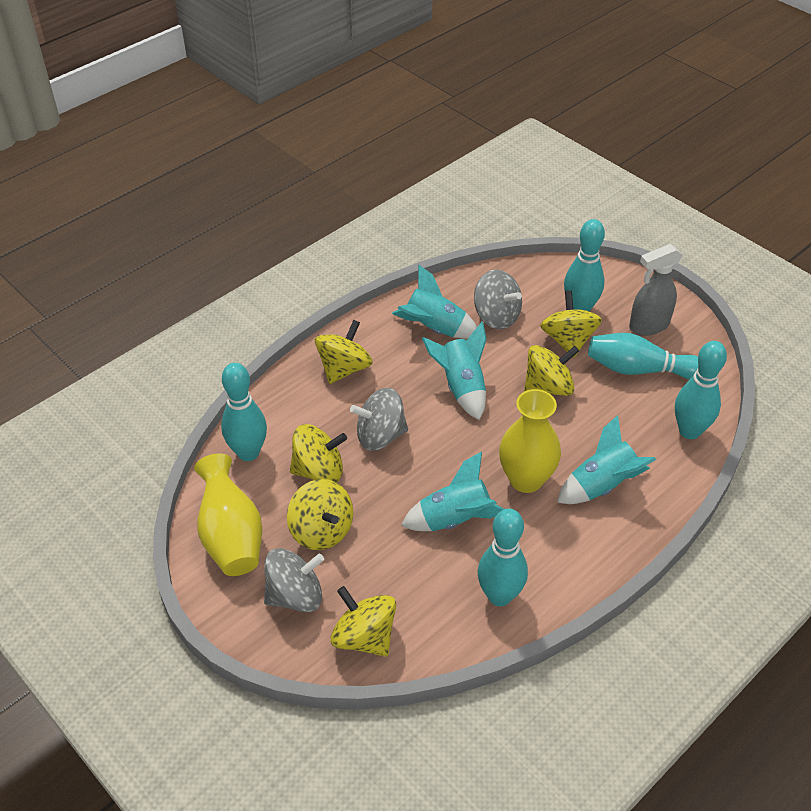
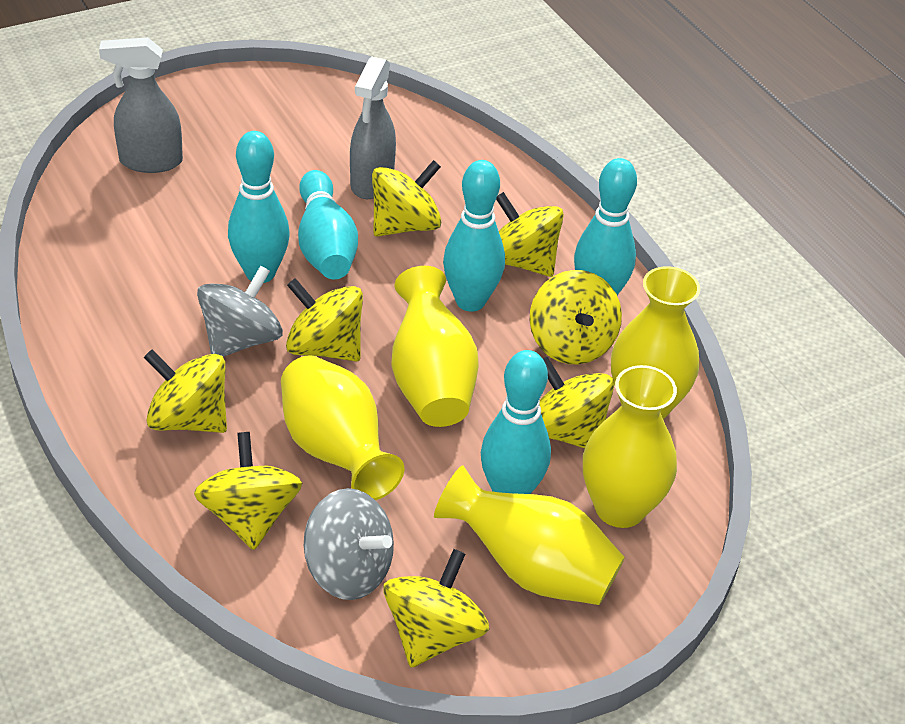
grey spinning top: [264,548,324,613] [350,388,408,451] [474,270,522,329] = 3 -> [197,265,283,357] [304,488,394,600] = 2
grey spray bottle: [629,244,683,336] = 1 -> [99,37,183,173] [350,57,396,199] = 2
turquoise rocket: [392,265,477,339] [401,451,504,531] [422,321,487,420] [557,415,656,504] = 4 -> none = 0
yellow spinning top: [287,479,353,550] [290,424,347,483] [315,320,373,384] [331,586,396,657] [524,345,579,396] [540,291,602,358] = 6 -> [144,350,227,433] [194,432,302,550] [286,278,363,361] [372,160,441,236] [383,549,489,668] [496,192,564,277] [530,270,622,364] [540,357,614,448] = 8
yellow vase: [194,453,262,576] [499,389,561,493] = 2 -> [281,355,404,500] [391,266,479,427] [434,465,625,605] [583,365,677,528] [611,266,700,419] = 5

